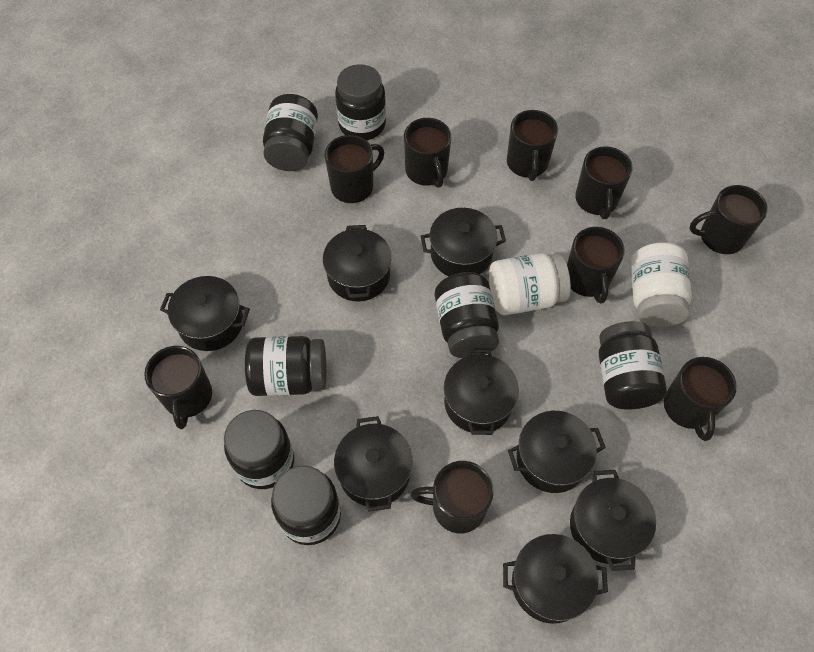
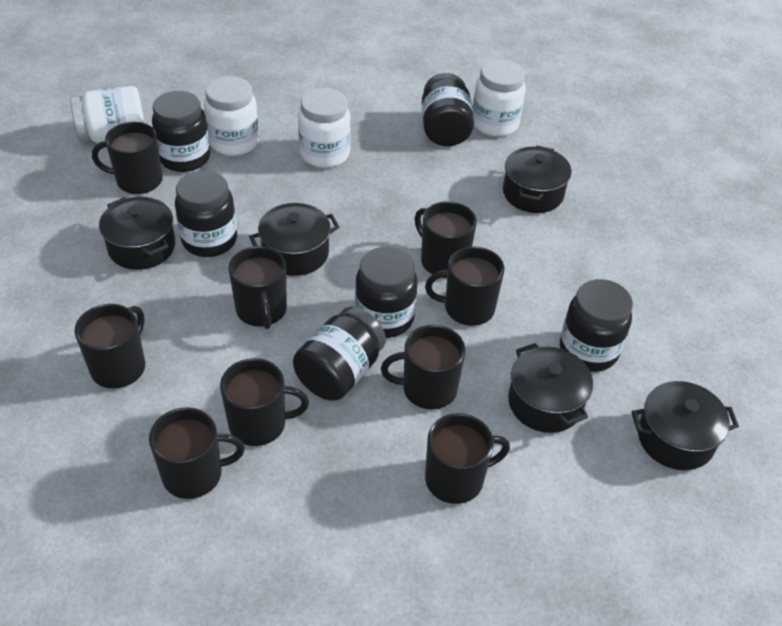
black jar: [224,410,294,489] [245,336,326,396] [263,94,318,171] [271,466,341,545] [335,64,386,140] [435,272,499,358] [599,321,667,410] = 7 -> [152,91,210,172] [175,170,237,257] [293,307,386,401] [355,247,418,338] [422,73,474,146] [560,279,633,372] = 6
black pot: [160,276,250,351] [323,225,392,301] [334,416,413,512] [421,208,506,276] [444,349,519,435] [503,534,608,624] [508,411,606,493] [570,470,656,571] = 8 -> [99,197,175,270] [249,203,340,276] [503,145,572,213] [508,343,593,433] [632,381,739,470] = 5
white jar: [489,253,571,315] [631,242,692,327] = 2 -> [70,86,144,143] [204,76,259,156] [298,88,351,168] [473,59,526,137] = 4

